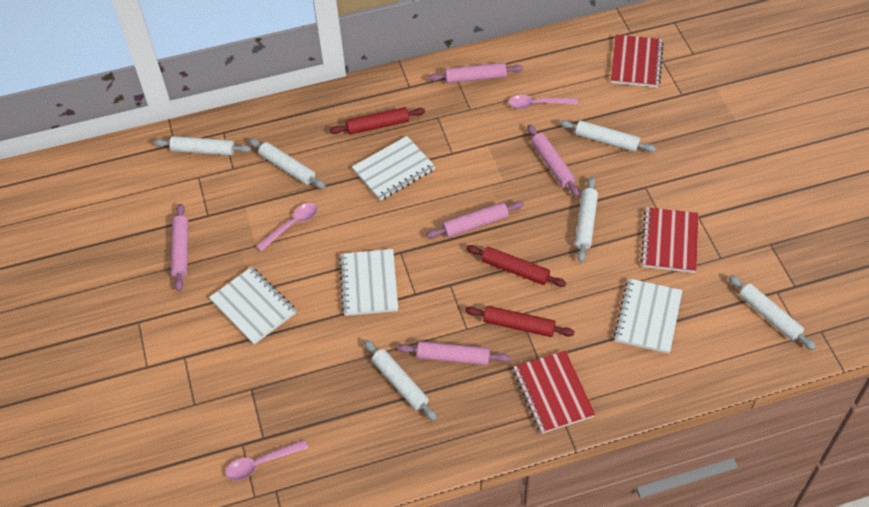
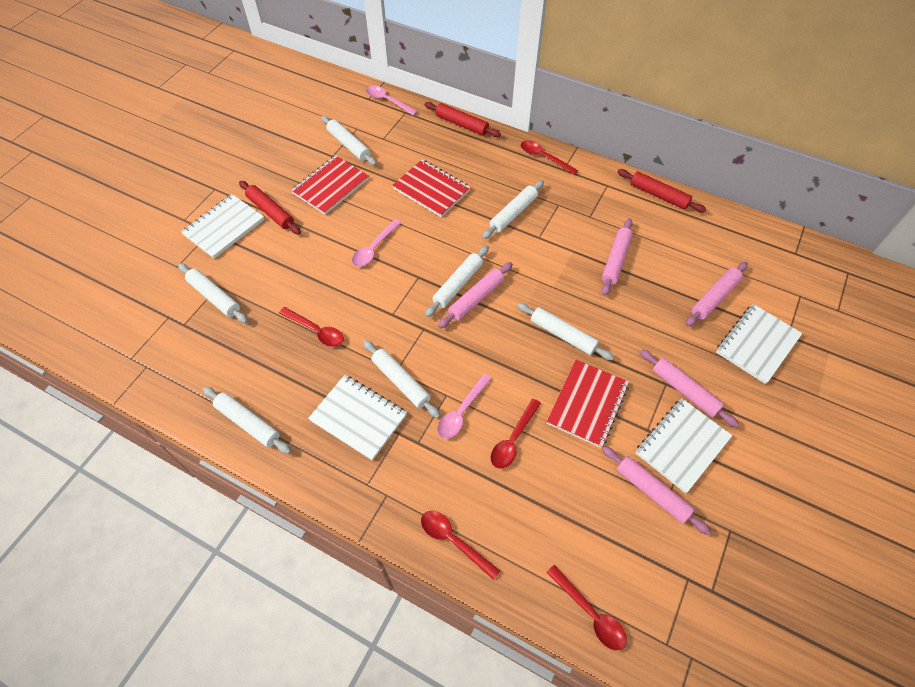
red spoon: none = 0 -> [279,307,344,347] [421,511,500,580] [491,399,541,469] [521,140,578,175] [546,565,627,651] = 5
white rolling pin: [153,136,251,155] [249,139,325,189] [364,340,437,421] [560,120,656,152] [575,177,598,262] [728,275,816,350] = 6 -> [178,263,248,323] [203,387,291,454] [321,116,377,166] [363,340,440,418] [425,246,489,317] [482,180,544,239] [517,303,614,360] = 7

